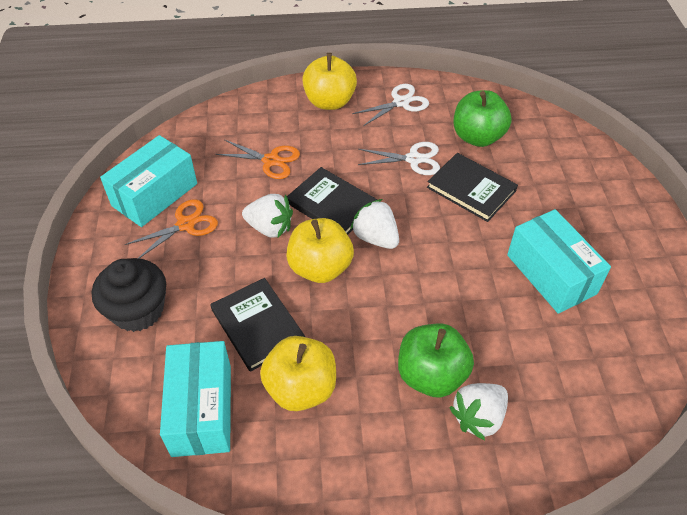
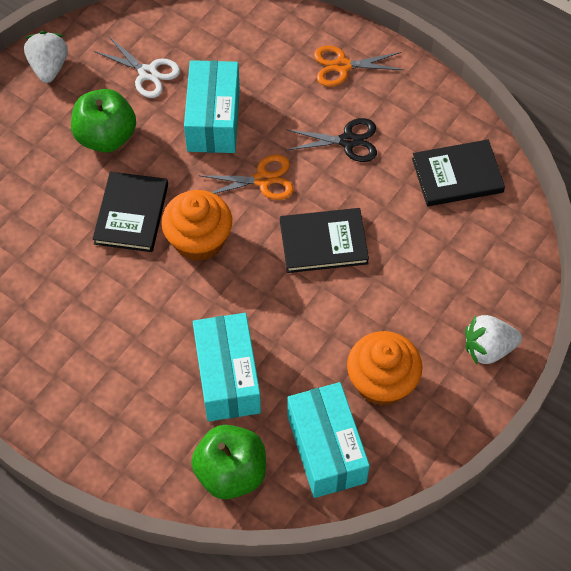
black cupcake: [92,258,166,332] = 1 -> none = 0
black scissors: none = 0 -> [286,118,377,162] = 1
orange cupcake: none = 0 -> [161,190,232,262] [347,331,423,406] = 2
white scissors: [352,84,429,126] [358,142,440,175] = 2 -> [94,36,180,98] = 1
white strawberry: [242,194,293,238] [350,199,399,249] [449,383,508,441] = 3 -> [24,31,68,83] [465,315,522,364] = 2
yellow apple: [260,336,336,411] [286,218,354,283] [302,53,357,110] = 3 -> none = 0

